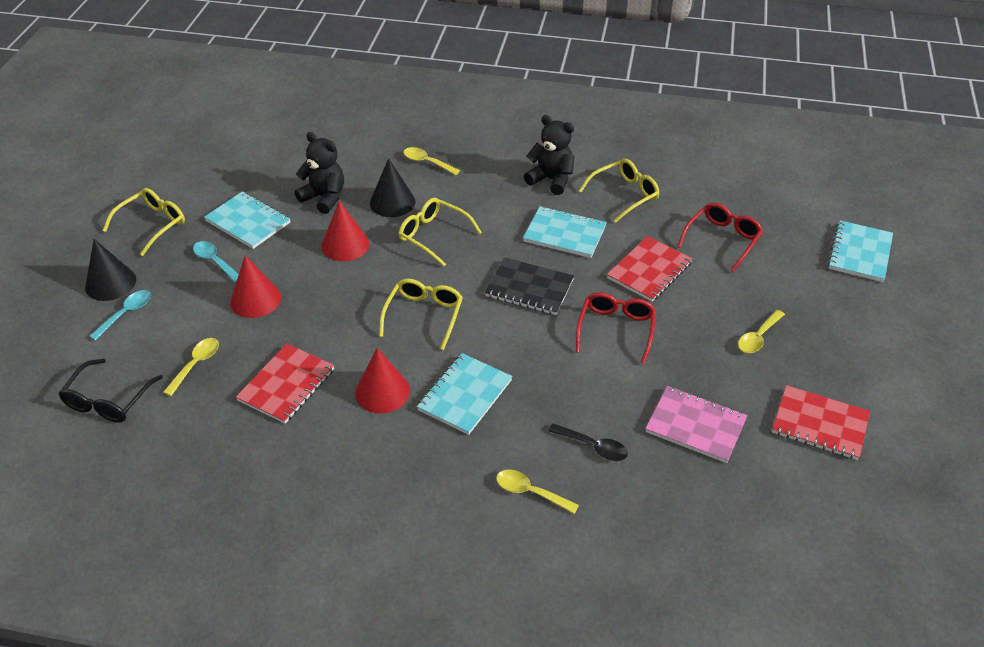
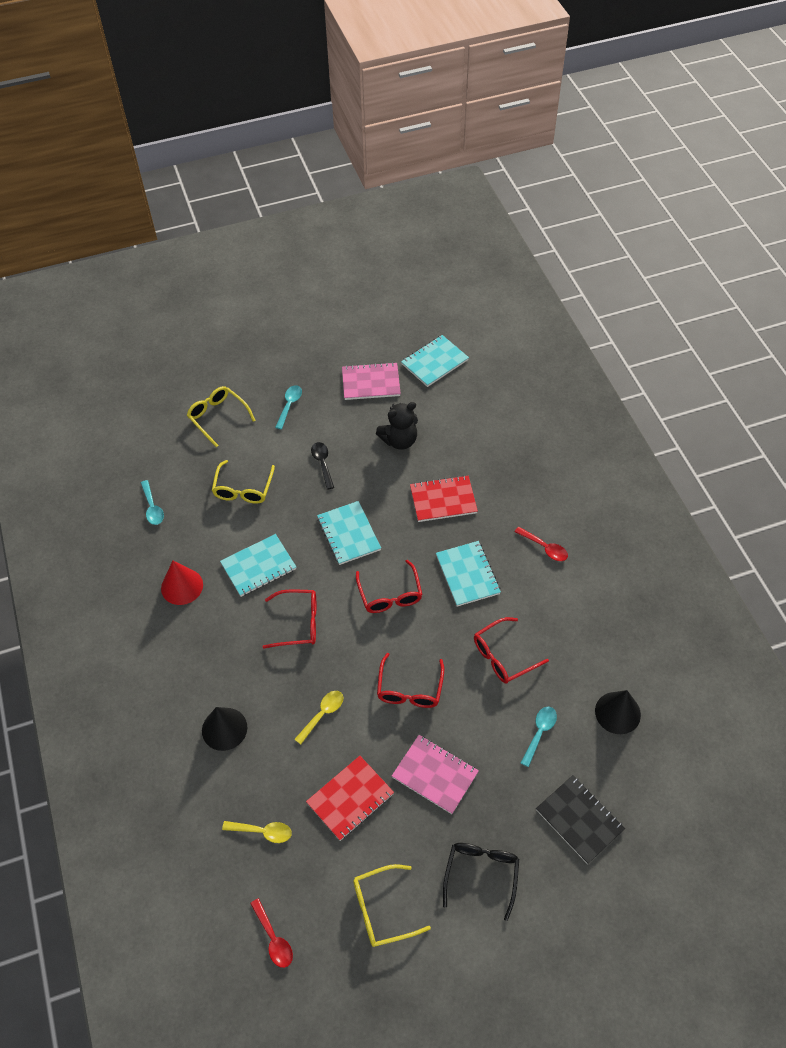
black teddy bear: [295,132,344,214] [524,115,574,195] = 2 -> [376,402,418,450] = 1
pink notebook: [645,386,748,463] = 1 -> [342,362,401,400] [392,735,479,814] = 2
red cone: [230,255,281,318] [321,201,369,261] [355,348,410,414] = 3 -> [161,561,203,605] = 1
red glasses: [576,292,656,364] [677,203,763,272] = 2 -> [263,590,316,649] [356,560,423,613] [377,653,444,708] [474,617,549,683] = 4
red notebook: [236,344,334,424] [607,236,693,302] [772,385,870,460] = 3 -> [306,756,394,841] [410,475,478,522] = 2
red spoon: none = 0 -> [250,898,293,968] [514,527,568,561] = 2
turquoise spoon: [89,290,151,341] [193,241,239,282] = 2 -> [141,480,164,525] [275,385,302,429] [521,707,557,767] = 3
yellow glasses: [102,188,185,256] [379,279,463,350] [399,198,482,266] [579,159,659,223] = 4 -> [187,386,256,447] [212,460,275,504] [353,864,431,947] = 3
yellow spoon: [163,338,219,396] [404,147,460,175] [496,469,579,514] [738,310,785,353] = 4 -> [222,821,292,843] [294,691,343,744] = 2

